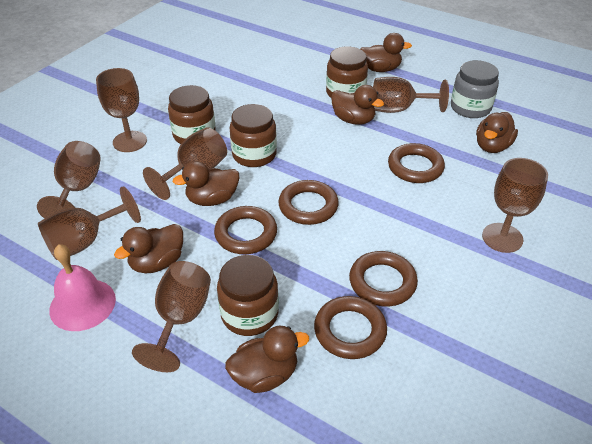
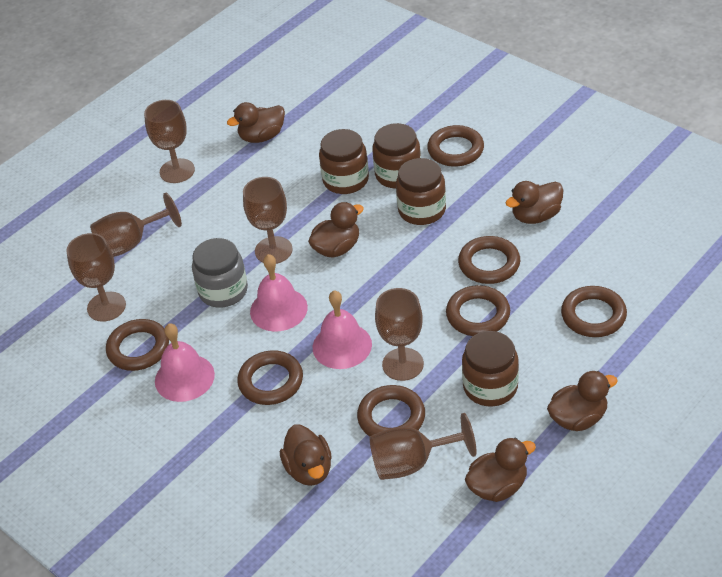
brown goblet: [37,141,101,219] [38,186,141,260] [96,68,147,152] [132,261,211,372] [143,127,227,200] [373,77,449,113] [482,158,548,253] = 7 -> [67,233,126,322] [90,193,182,257] [144,100,195,183] [243,177,293,264] [370,413,476,480] [375,288,424,381] = 6
brown ring: [214,206,277,254] [278,180,339,225] [314,296,387,359] [349,251,418,307] [388,143,445,183] = 5 -> [106,319,169,371] [237,350,303,405] [357,385,425,437] [427,125,484,167] [446,285,510,336] [458,236,520,284] [561,286,627,337] = 7
pink bell: [49,244,116,331] = 1 -> [155,323,215,402] [250,254,308,332] [313,290,372,369] = 3

